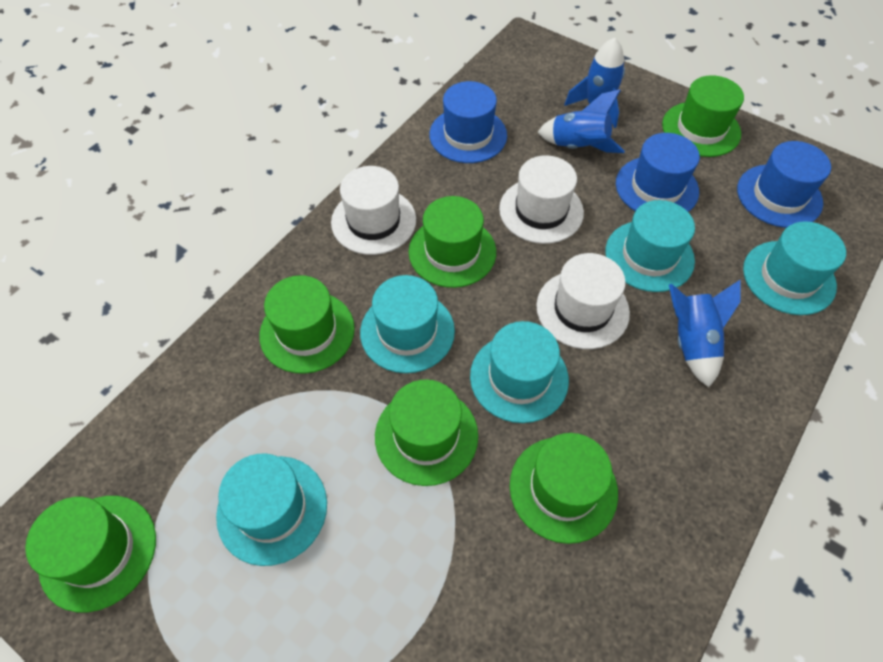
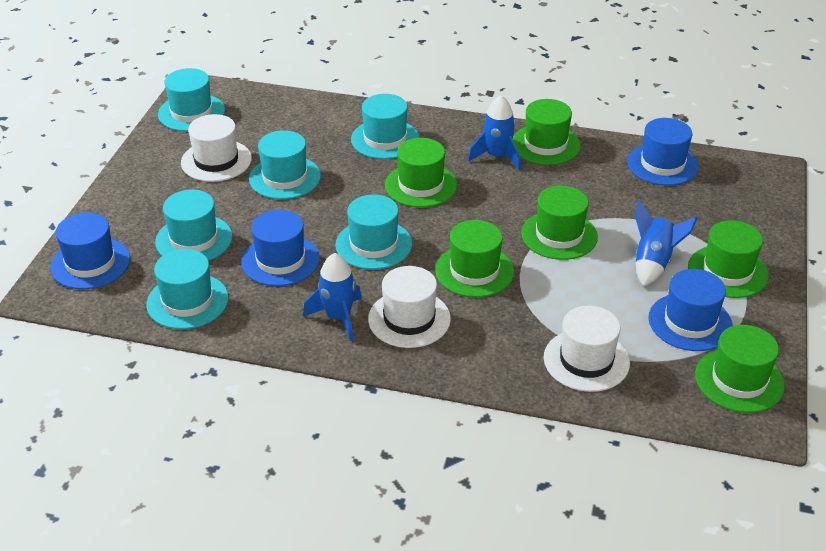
blue hat: [430,81,507,163] [616,133,700,212] [737,141,831,228] = 3 -> [50,212,130,289] [241,210,320,286] [627,118,699,186] [648,269,733,351] = 4
turquoise hat: [216,453,327,566] [360,275,455,373] [470,321,569,423] [606,200,695,292] [743,221,846,315] = 5 -> [146,249,229,329] [155,190,232,261] [158,68,225,131] [249,130,321,199] [335,194,412,270] [351,94,419,159] = 6

